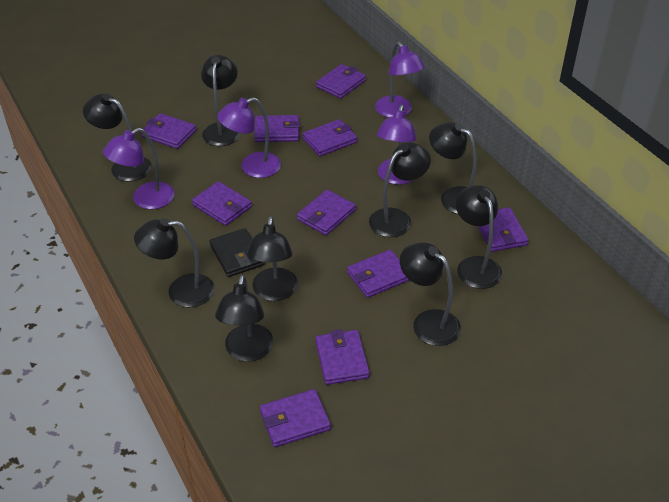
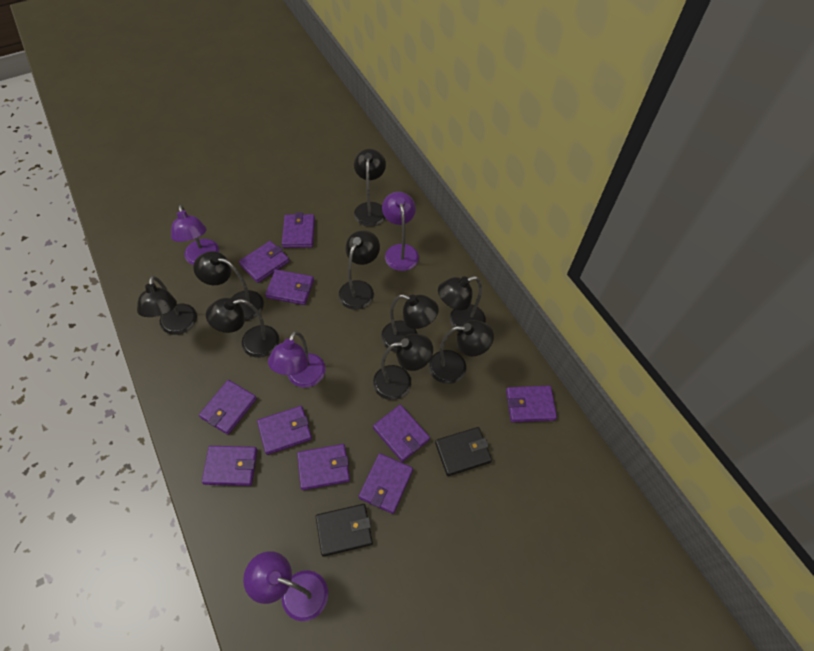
black wallet: [210,228,265,277] = 1 -> [316,504,373,557] [435,427,492,476] = 2

